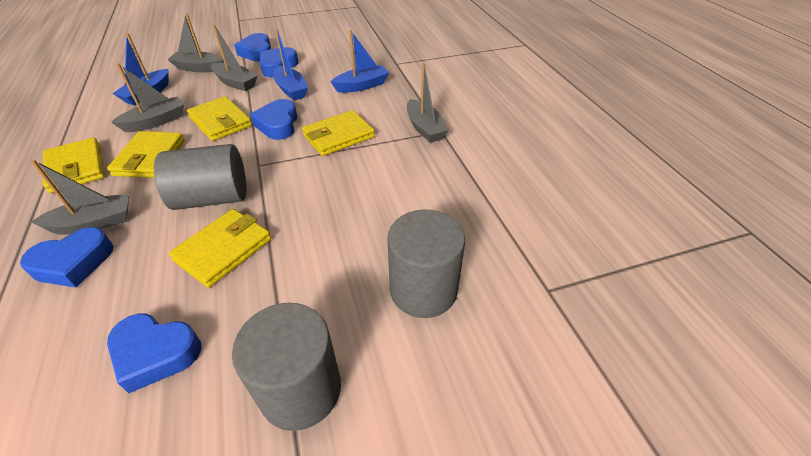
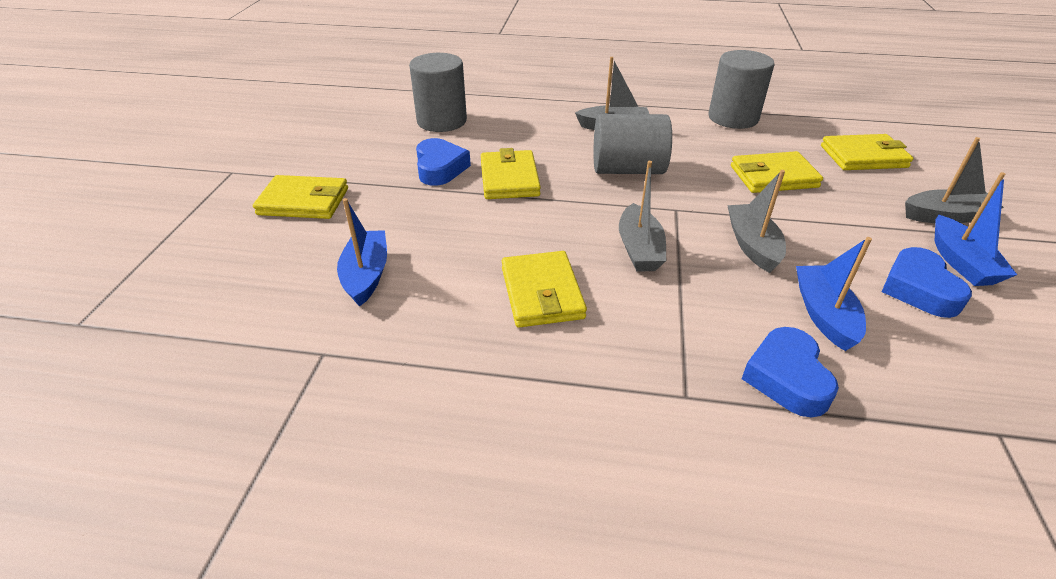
blue heart: [20,227,113,288] [107,314,201,393] [234,33,271,62] [250,99,298,140] [259,47,298,77] = 5 -> [416,138,471,186] [742,327,839,418] [882,247,972,318] = 3
grey boat: [30,160,129,235] [111,64,184,132] [167,13,224,72] [211,24,258,91] [407,64,449,143] = 5 -> [575,57,649,130] [619,161,666,272] [727,170,786,273] [905,137,1004,223] = 4

